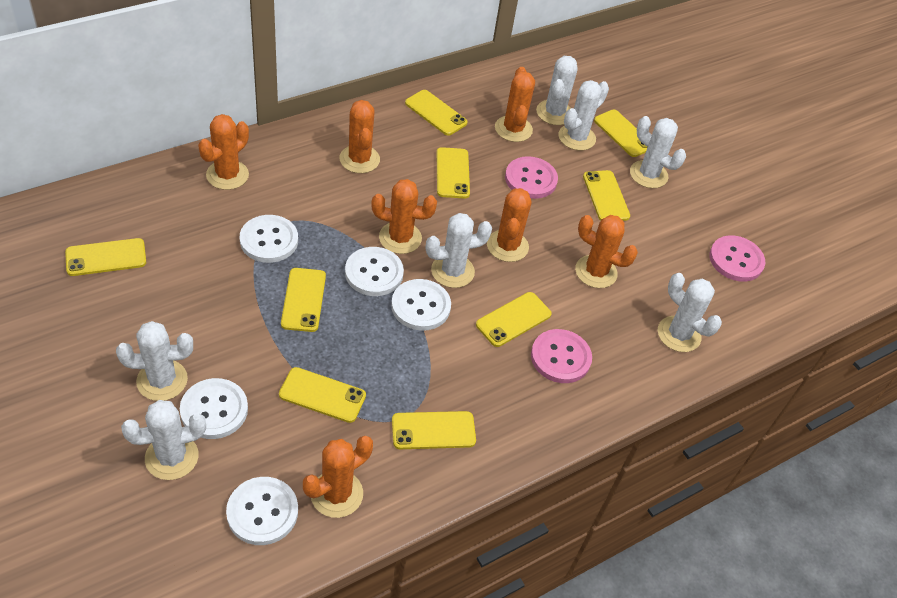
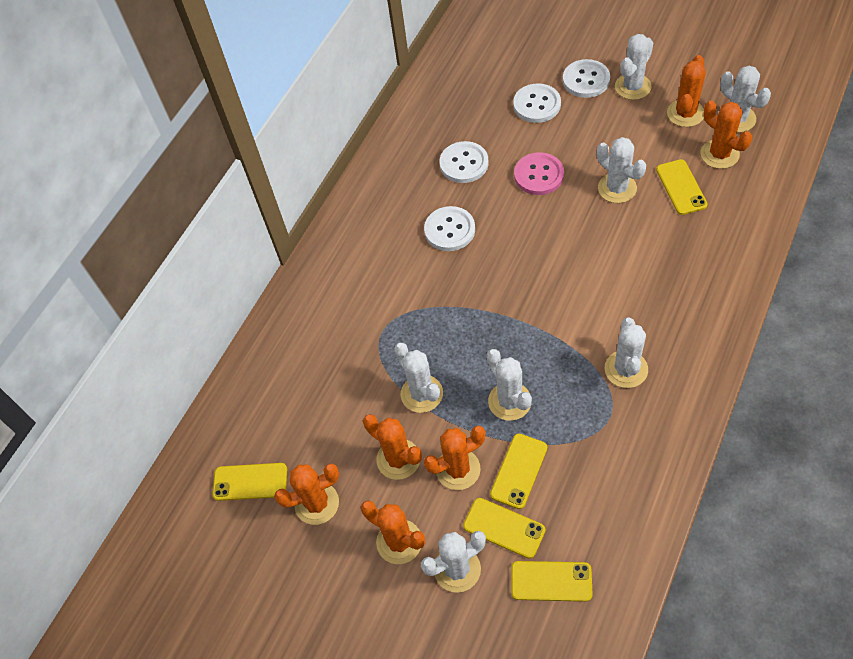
orange cactus: [198,114,249,190] [303,436,373,518] [340,100,380,173] [371,179,437,254] [487,188,531,262] [495,67,535,142] [575,215,638,288] = 7 -> [274,463,339,525] [361,500,425,564] [363,414,422,480] [424,426,486,490] [667,55,706,127] [701,100,752,169] = 6
pink button: [505,156,558,199] [531,329,592,383] [709,235,765,282] = 3 -> [514,152,564,195] = 1
white button: [180,378,248,439] [226,477,298,545] [240,215,298,263] [345,247,404,296] [391,279,451,331] = 5 -> [424,206,475,251] [440,141,489,183] [513,83,561,123] [563,59,610,98] = 4
yellow phone: [65,238,146,276] [279,367,366,423] [281,268,326,332] [392,411,476,449] [405,90,468,136] [436,147,470,199] [476,292,552,347] [583,170,630,221] [594,109,647,157] = 9 -> [213,463,287,501] [463,498,545,559] [490,434,547,509] [511,561,593,602] [656,159,708,215] = 5

